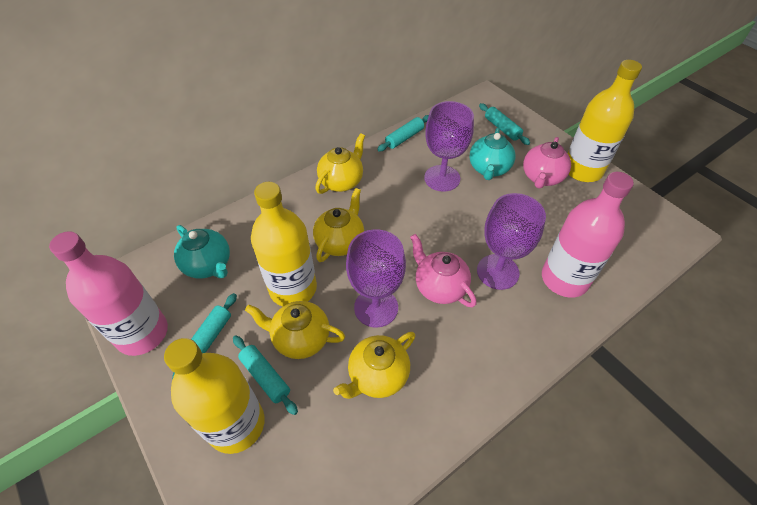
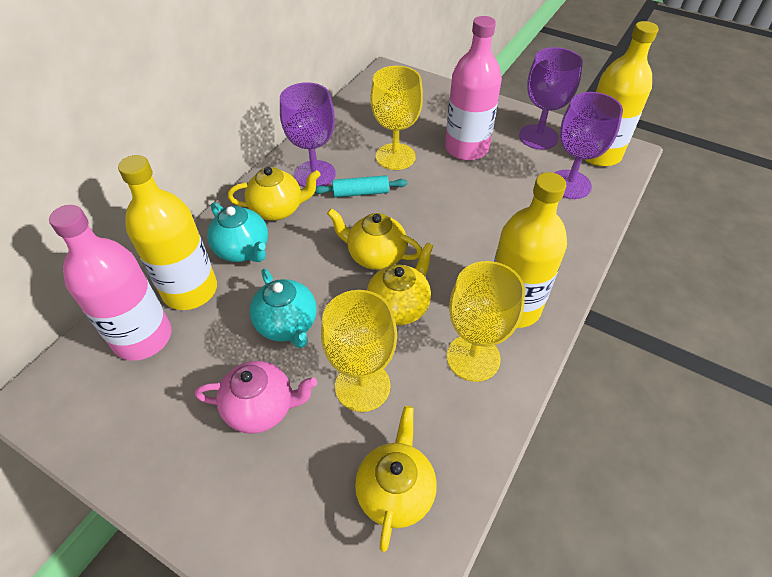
pink teapot: [410,234,476,307] [523,137,571,189] = 2 -> [195,361,317,434] = 1
turquoise rolling pin: [172,293,237,379] [233,336,298,415] [377,115,429,151] [479,103,530,145] = 4 -> [315,175,407,197] = 1
yellow goblet: none = 0 -> [321,290,397,412] [370,66,423,170] [447,261,525,382] = 3

